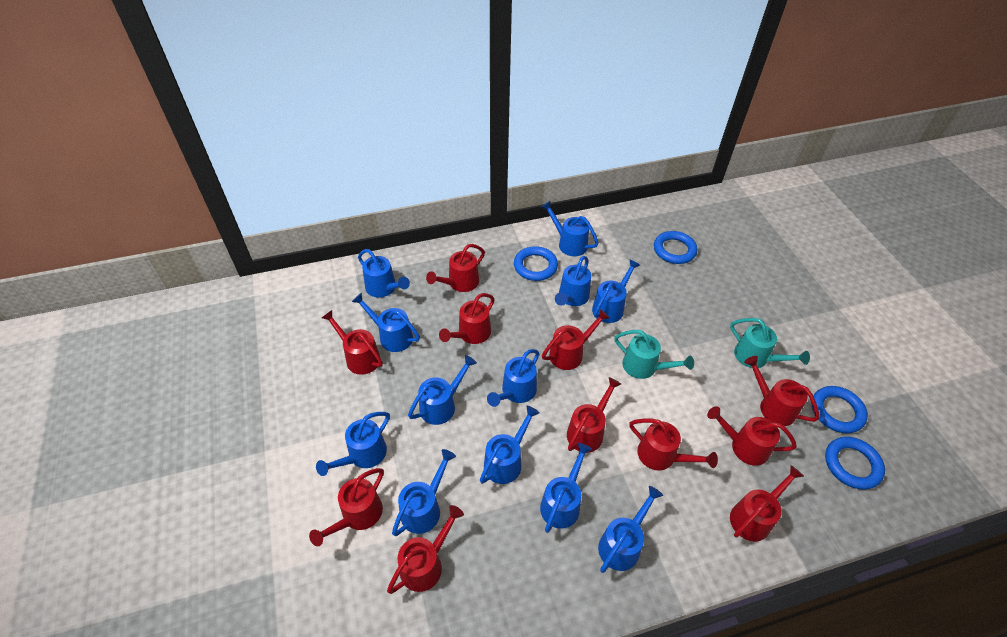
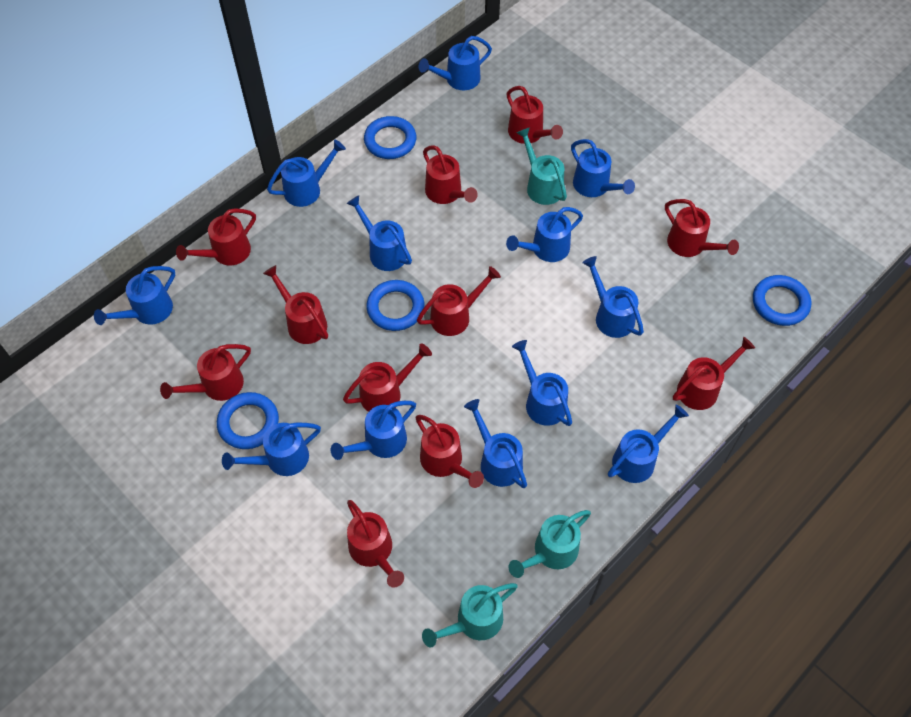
turquoise watering can: [614,330,694,379] [730,318,810,368] = 2 -> [422,583,518,647] [509,510,591,578] [517,127,567,205] = 3

